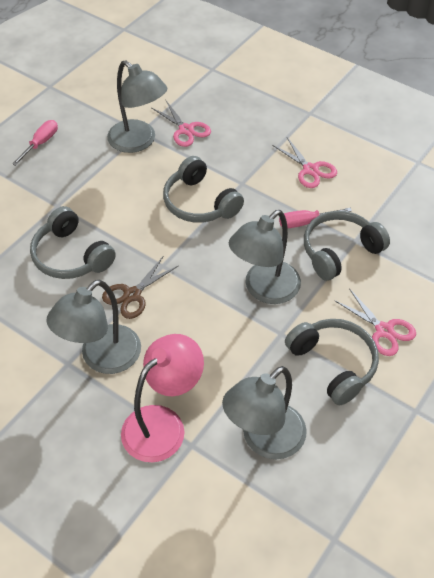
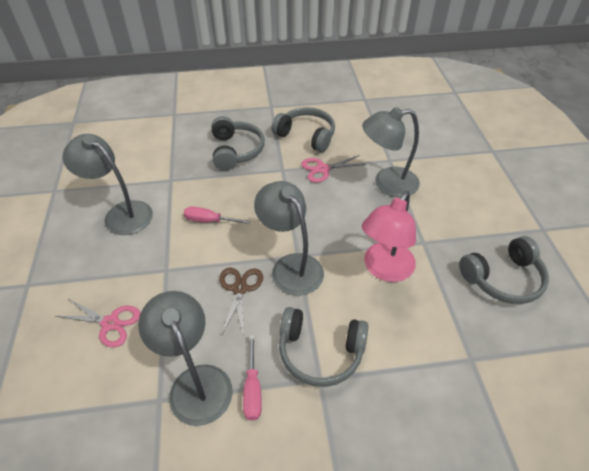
pink scissors: [152,101,211,147] [272,137,337,188] [334,288,416,356] = 3 -> [55,299,141,347] [301,155,366,183] = 2

